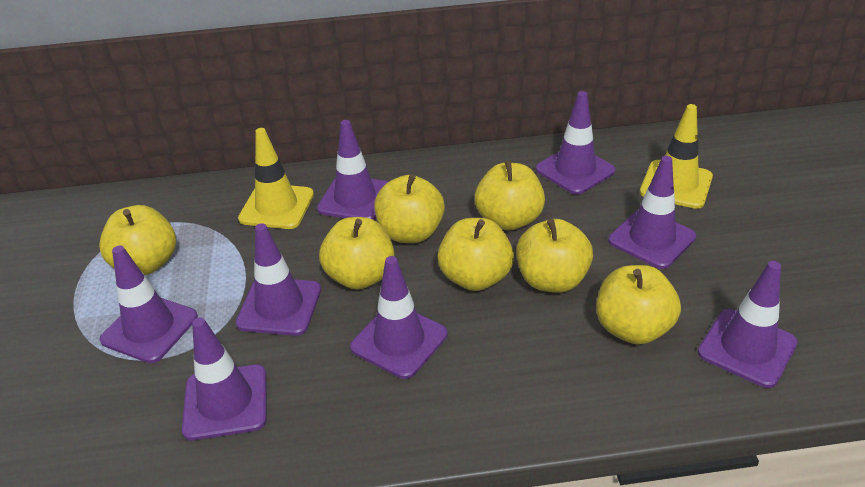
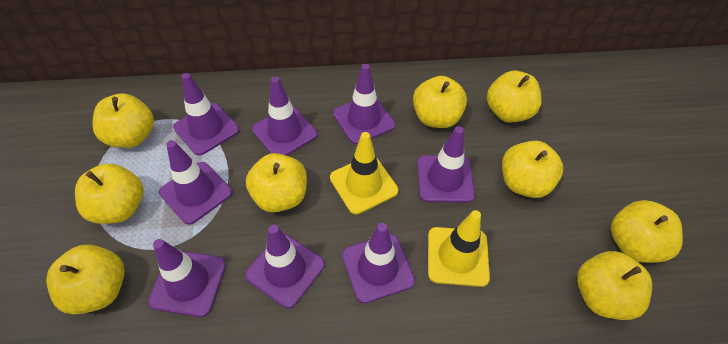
yellow apple: [99,205,176,275] [319,217,395,290] [374,174,445,243] [437,218,514,291] [475,160,545,231] [516,219,593,293] [596,265,681,345] = 7 -> [46,244,125,315] [75,164,143,224] [92,93,154,148] [246,153,307,212] [413,76,467,128] [487,71,542,122] [502,141,563,198] [577,251,652,320] [611,200,683,263] = 9

